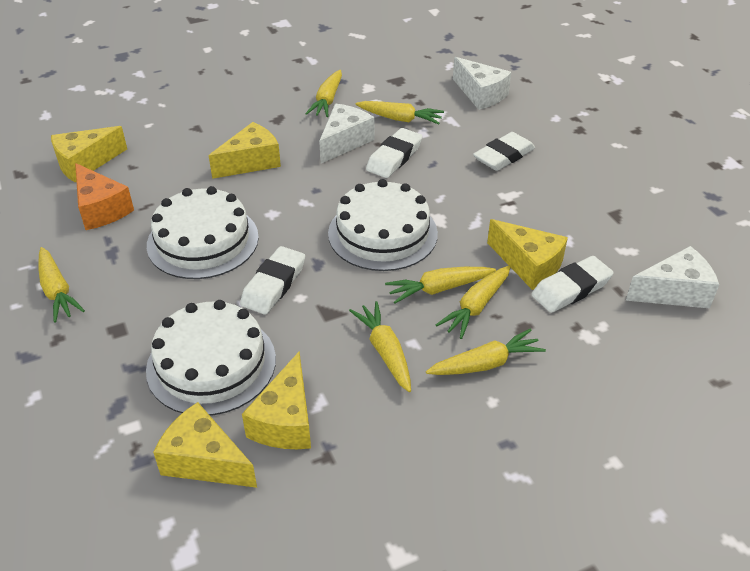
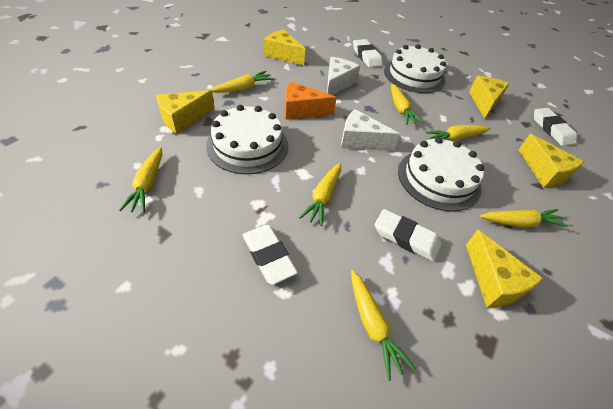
white cheese: [319,104,374,163] [453,57,511,110] [626,246,719,308] = 3 -> [327,57,360,95] [341,109,400,151] = 2

